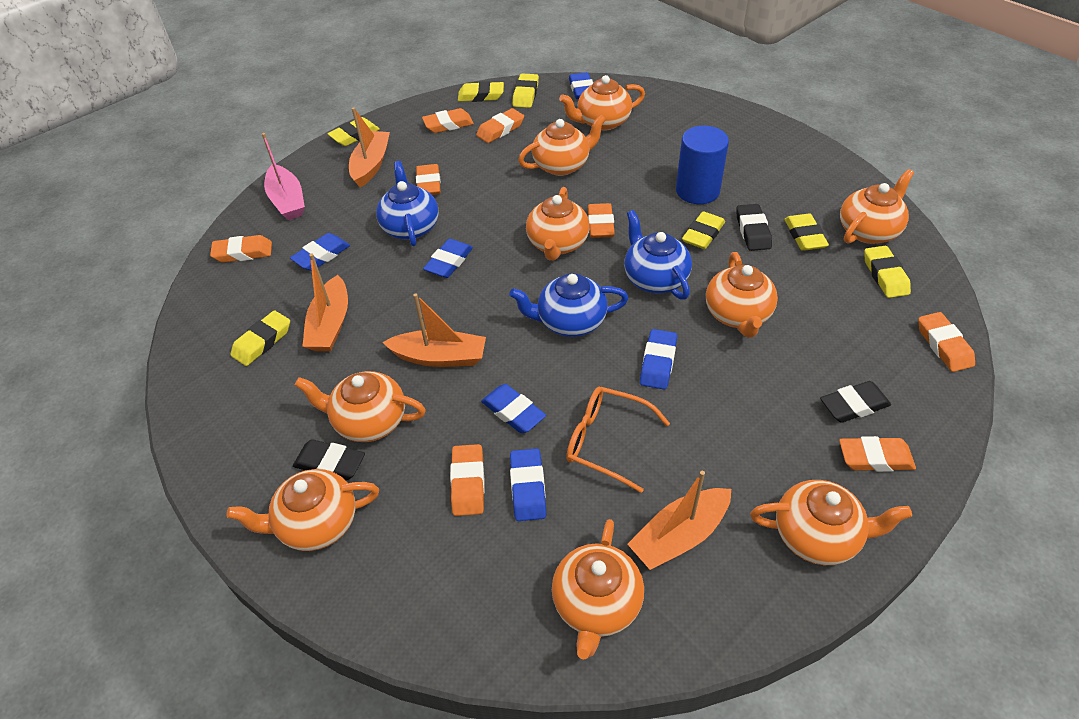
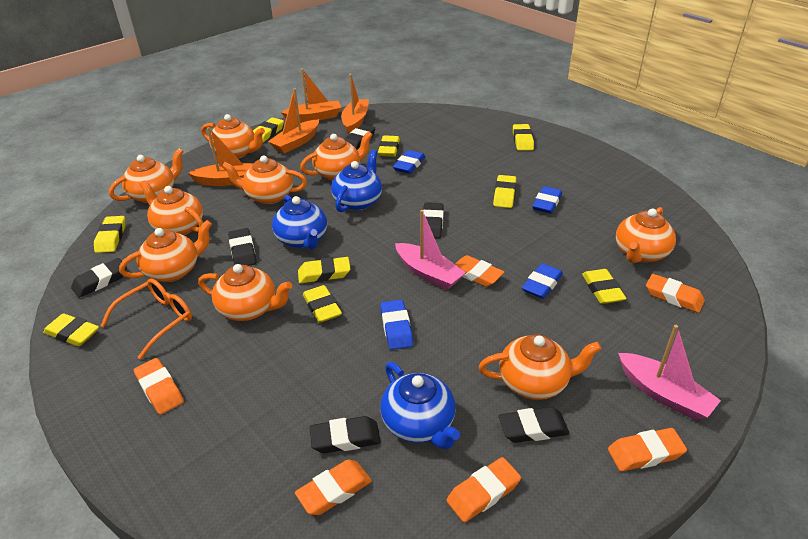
black eraser: [293,439,365,481] [736,204,772,251] [820,381,891,423] = 3 -> [71,258,127,298] [228,228,256,266] [310,416,381,453] [345,124,375,149] [423,202,444,238] [499,407,570,443] = 6
blue cylinder: [676,126,729,204] = 1 -> none = 0
blue eraser: [290,233,350,271] [423,239,473,278] [481,384,546,433] [510,448,546,521] [569,72,593,99] [640,329,677,389] = 6 -> [380,300,413,350] [393,150,425,174] [522,263,563,299] [532,186,562,214] = 4
orange eraser: [210,235,272,263] [416,164,441,195] [422,108,474,133] [450,444,485,516] [476,108,524,143] [588,203,615,238] [839,436,916,472] [918,312,975,372] = 8 -> [134,358,184,415] [295,460,372,515] [446,457,521,522] [455,255,504,287] [608,428,687,471] [646,274,705,313] = 6
pink boat: [262,133,305,220] = 1 -> [395,210,466,290] [618,325,721,420] = 2
yellow eraser: [230,310,290,366] [327,117,380,146] [458,81,504,102] [512,73,539,108] [682,211,725,249] [785,214,829,251] [864,246,911,298] = 7 -> [43,313,99,346] [94,216,126,253] [253,117,284,142] [298,257,351,283] [303,285,342,323] [378,135,400,157] [493,175,516,208] [513,124,534,151] [582,269,627,304] = 9

